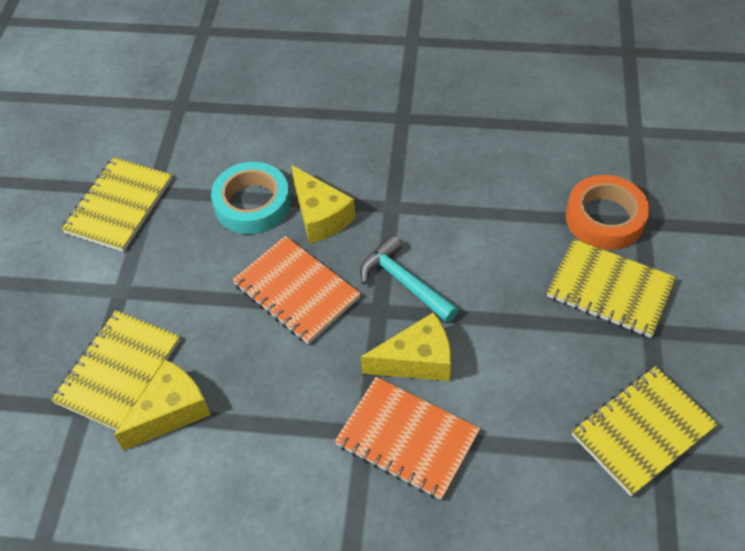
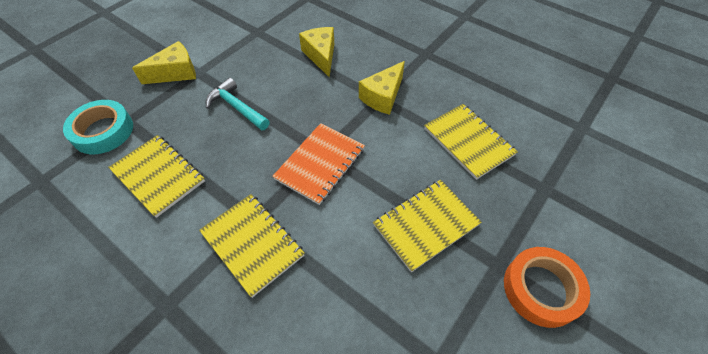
orange notebook: [233,236,361,344] [335,377,480,500] = 2 -> [272,123,365,205] = 1

